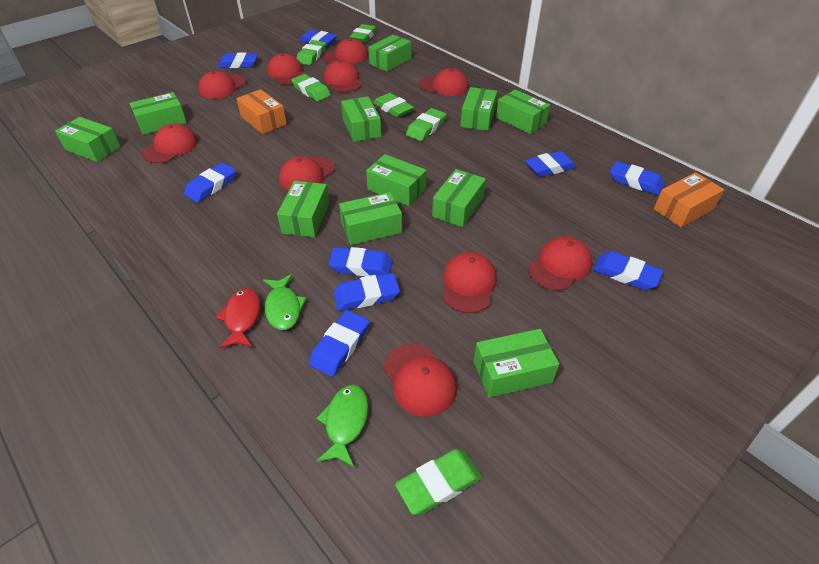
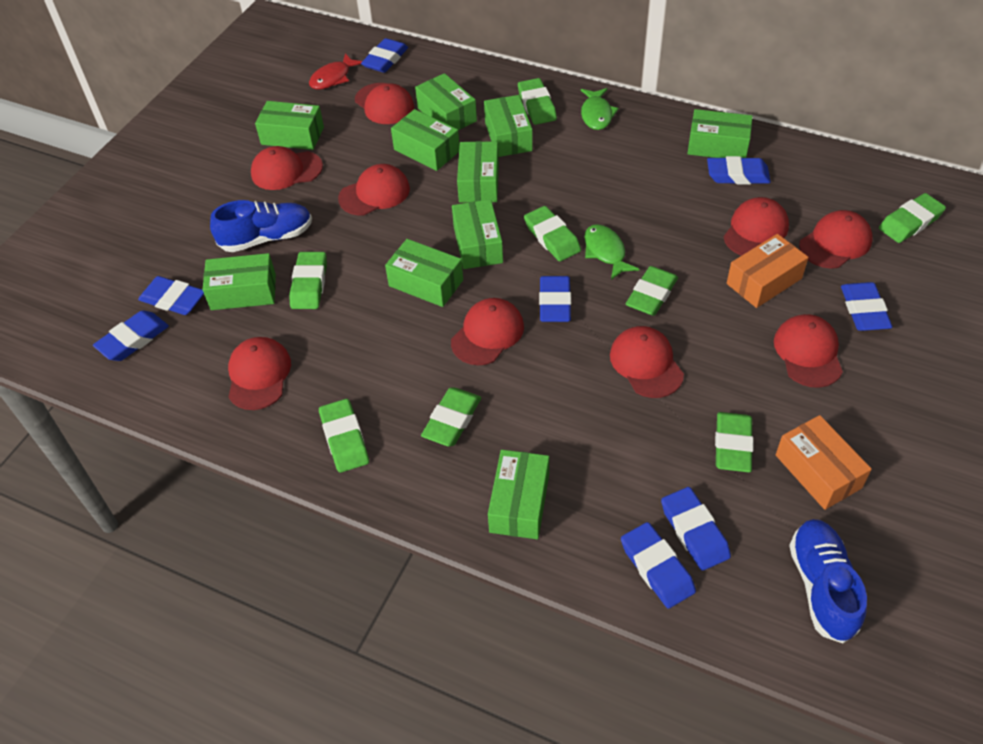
blue eraser: [184,162,236,202] [218,52,258,68] [299,30,337,46] [309,310,369,376] [329,247,393,276] [333,273,400,311] [525,151,577,177] [593,251,663,290] [610,161,664,195] = 9 -> [93,311,169,361] [138,276,204,315] [361,38,408,73] [539,276,571,322] [621,522,696,609] [661,487,731,571] [707,156,771,184] [841,282,892,331] = 8
blue shoe: none = 0 -> [210,200,312,252] [789,519,867,643] = 2
green box: [55,117,121,162] [129,92,187,135] [277,181,329,238] [339,192,402,245] [341,96,381,142] [366,154,427,206] [368,35,411,72] [432,169,486,227] [461,87,497,131] [474,329,559,398] [496,89,550,134] = 11 -> [203,253,276,310] [255,101,324,150] [385,239,463,307] [391,109,460,171] [415,73,477,130] [452,199,503,269] [457,141,499,203] [484,95,533,157] [488,450,549,539] [687,109,753,158] = 10
green eraser: [291,74,331,101] [297,40,326,65] [349,24,377,43] [373,93,414,118] [395,449,482,515] [406,108,446,141] = 6 -> [289,252,327,309] [319,399,369,473] [421,388,481,447] [518,78,557,125] [524,206,581,261] [626,266,678,316] [715,412,754,472] [879,193,946,243] = 8
red cap: [142,123,198,163] [198,71,246,99] [267,53,304,85] [279,156,335,191] [323,38,368,64] [324,60,362,93] [383,343,457,417] [419,68,468,96] [443,252,497,313] [528,236,593,291] = 10 -> [228,337,291,410] [251,146,323,190] [338,164,410,216] [355,83,414,124] [451,298,524,365] [610,326,684,398] [723,197,789,256] [774,314,843,388] [799,210,872,269] = 9

